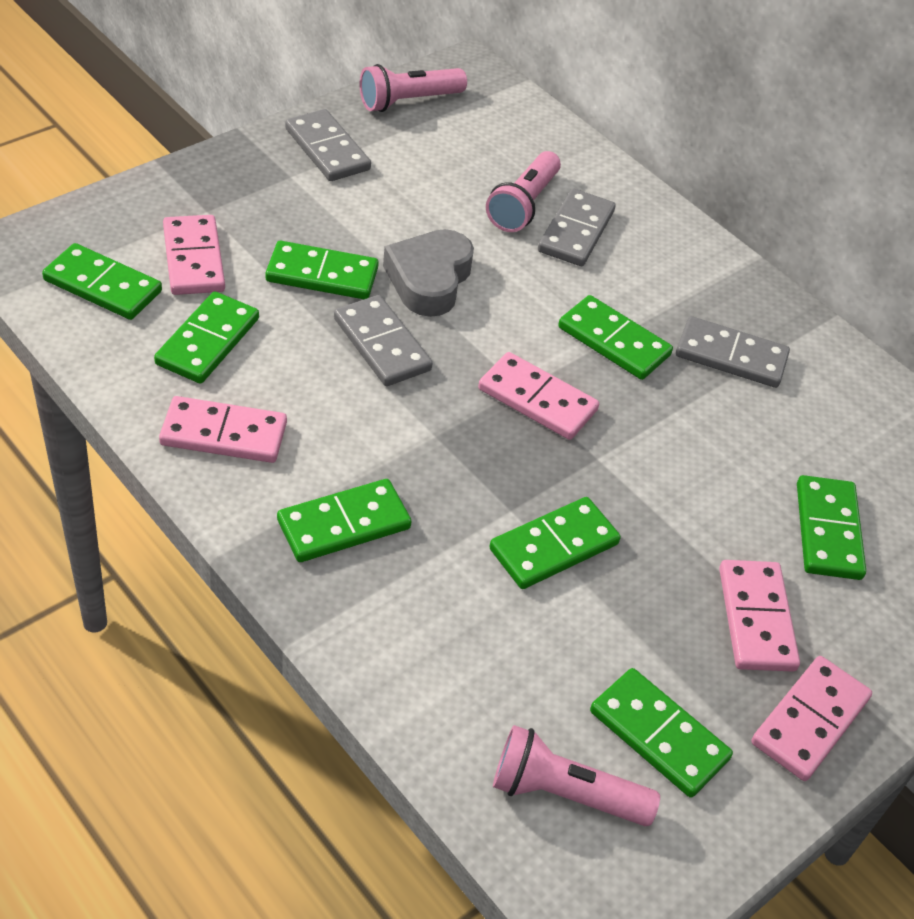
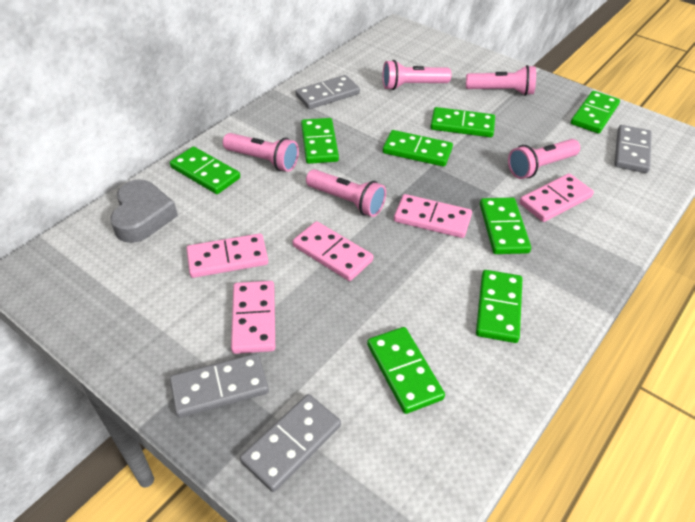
pink flashlight: [360,64,467,112] [486,151,561,232] [493,725,660,826] = 3 -> [223,133,299,172] [306,169,386,217] [382,60,451,90] [466,65,536,96] [508,139,580,179] = 5

